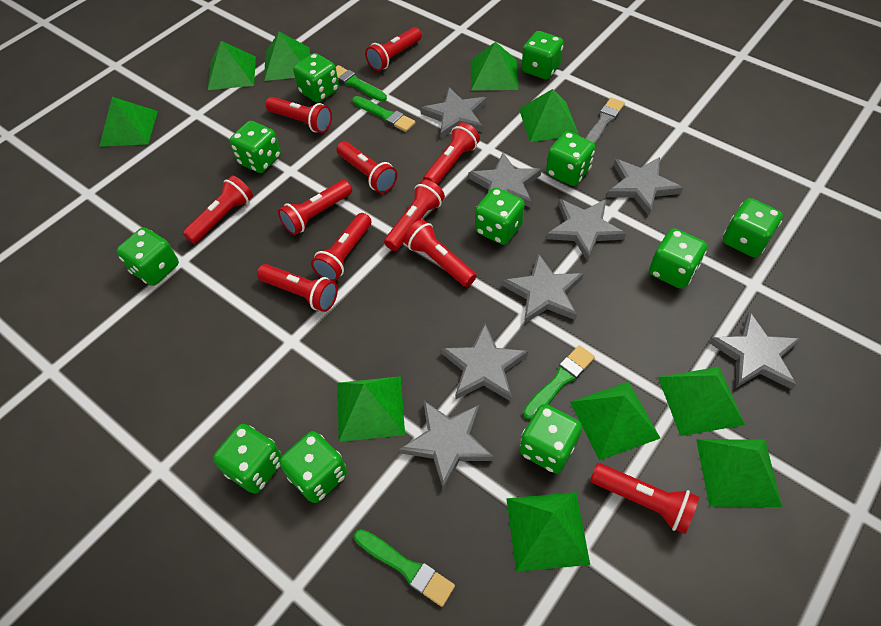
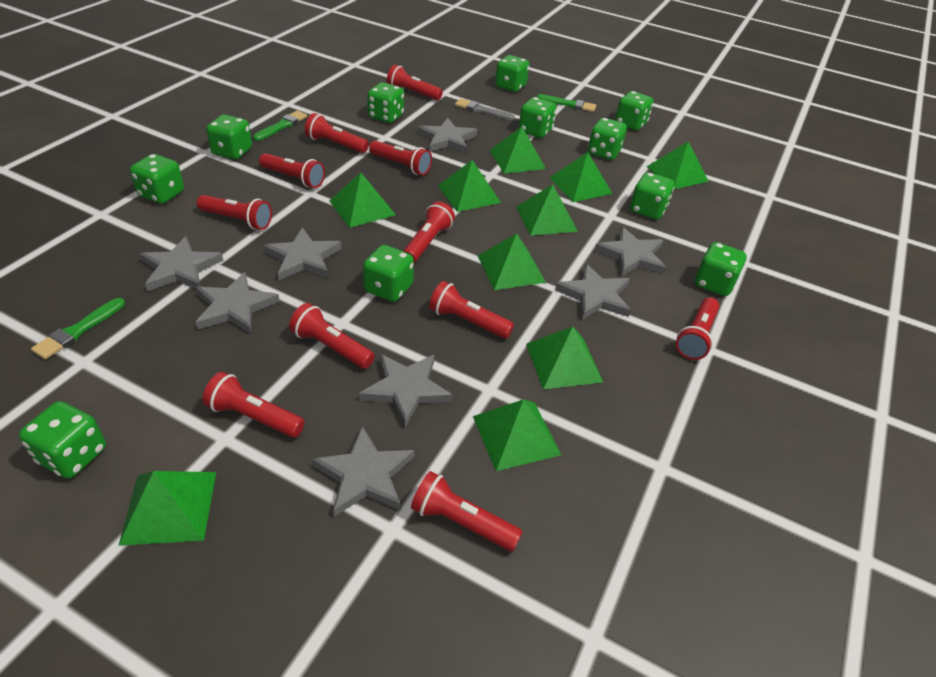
green brush: [336,65,387,102] [352,96,415,132] [354,529,455,607] [523,345,595,420] = 4 -> [31,298,125,360] [253,110,307,141] [537,94,596,112] = 3

